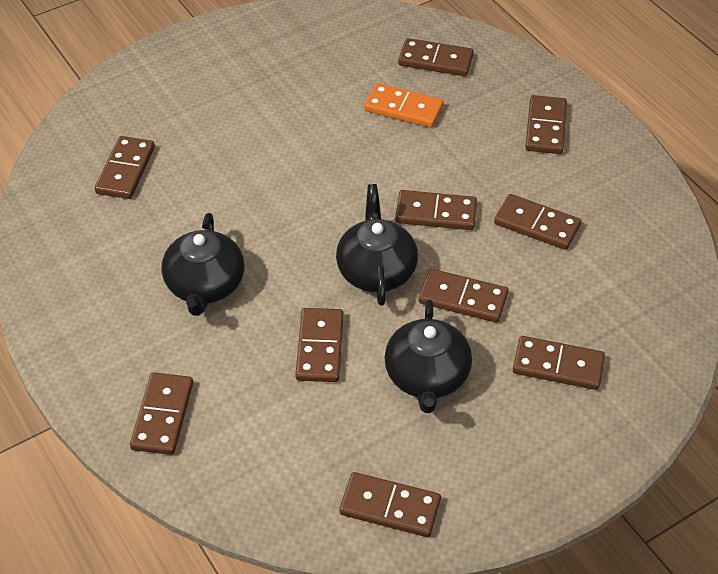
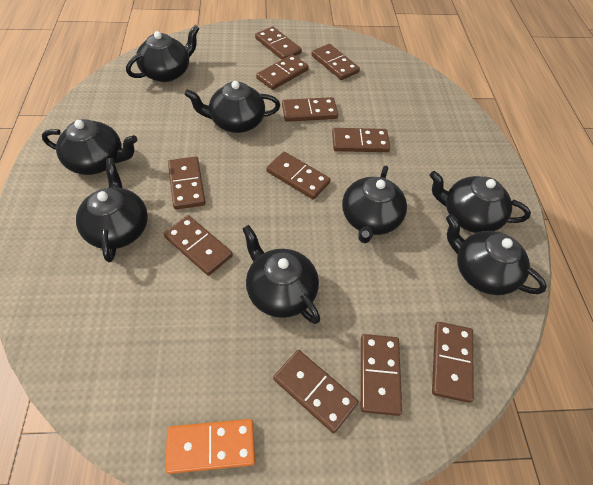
black teapot: [162,213,244,316] [336,184,418,306] [385,299,472,413] = 3 -> [42,119,137,175] [76,158,148,262] [126,25,200,82] [185,81,280,133] [242,225,320,324] [342,166,407,243] [429,171,531,233] [446,214,547,295] = 8
brown domino: [94,136,155,199] [130,372,193,455] [295,308,344,382] [339,472,441,537] [395,190,477,230] [398,38,474,76] [419,269,508,323] [494,194,581,250] [513,336,605,390] [525,95,567,154] = 10 -> [164,215,233,276] [168,157,206,210] [255,27,302,60] [256,55,309,90] [266,152,331,199] [273,350,358,433] [282,97,338,122] [311,44,360,80] [332,128,390,152] [361,334,402,416] [432,322,474,403] = 11

